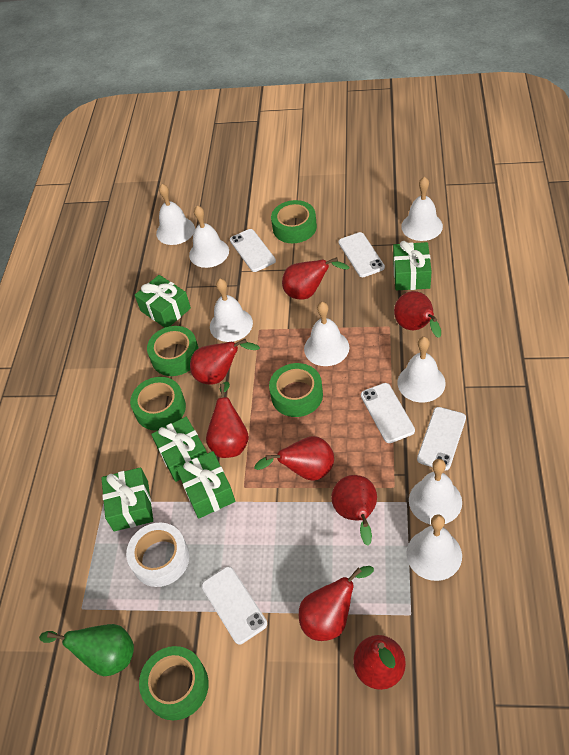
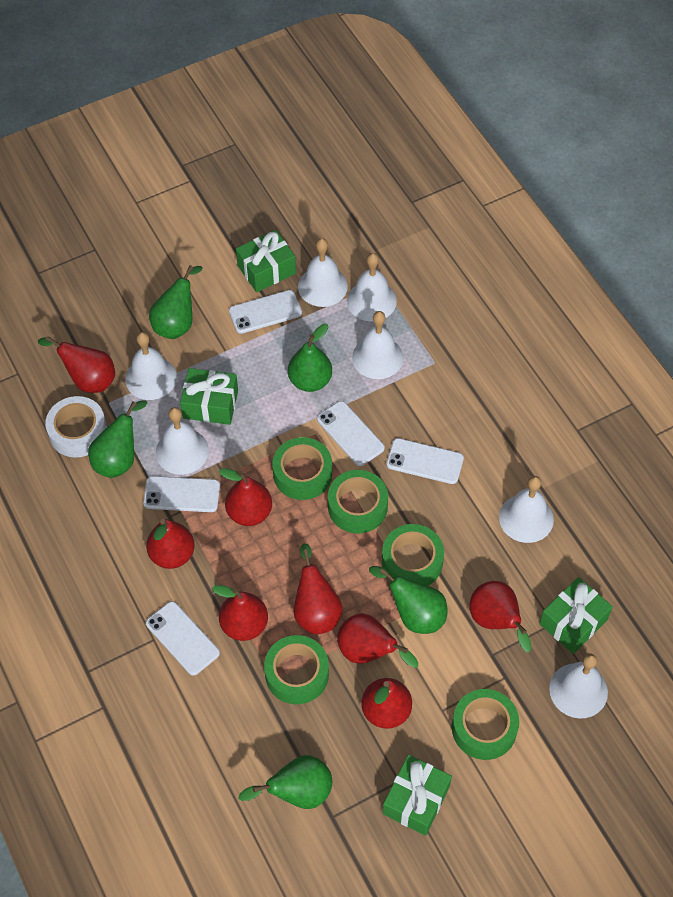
green gift: [101,467,153,531] [135,275,191,328] [151,417,207,482] [176,451,235,519] [393,241,432,290] = 5 -> [180,368,238,425] [236,230,296,292] [383,755,452,836] [539,577,613,654] = 4
green pear: [39,624,134,676] = 1 -> [88,400,147,478] [149,265,203,339] [238,755,332,809] [288,324,332,392] [369,566,447,634] = 5
white bell: [156,184,195,245] [189,206,229,268] [210,279,253,342] [304,302,349,366] [397,337,446,402] [401,177,443,241] [406,515,462,581] [409,459,462,525] = 8 -> [125,332,177,400] [156,407,209,475] [298,238,348,307] [347,253,397,322] [352,311,403,379] [499,476,554,543] [549,653,608,718] = 7

